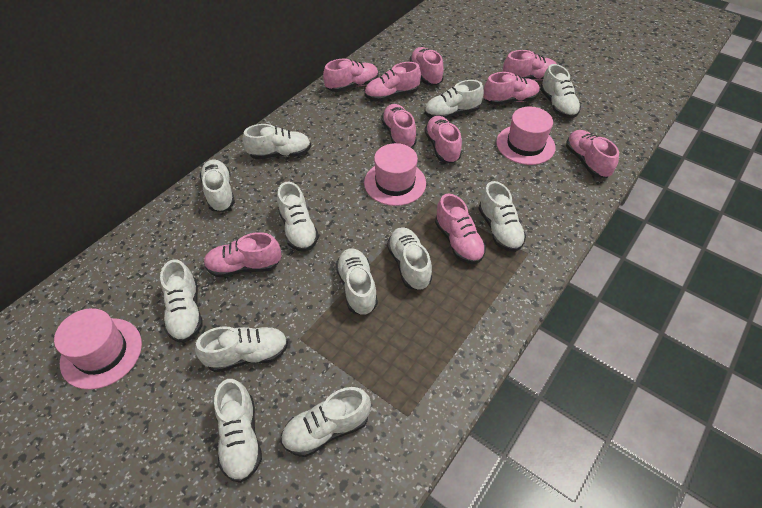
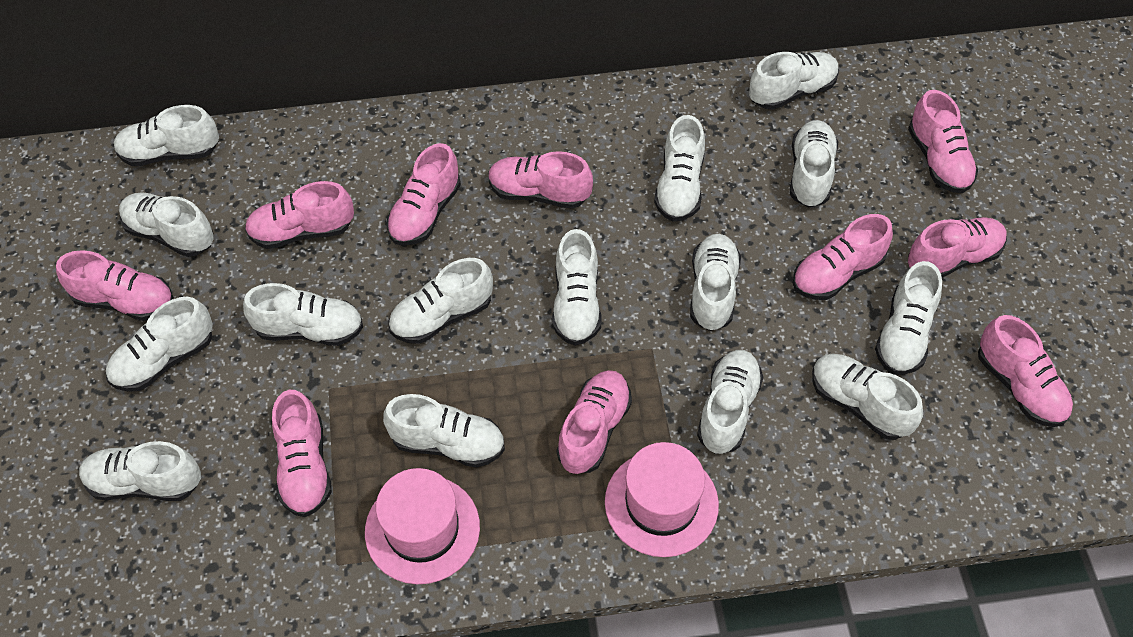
pink hat: [54,308,142,390] [364,143,426,206] [496,107,555,165] = 3 -> [365,468,480,584] [605,442,719,557] = 2
white shoe: [160,259,203,343] [195,326,288,372] [200,159,235,212] [214,379,262,483] [243,124,311,159] [277,182,319,252] [281,387,371,457] [336,248,378,315] [387,227,432,290] [424,80,484,118] [478,181,526,252] [540,64,581,118] = 12 -> [79,441,201,501] [106,297,213,392] [114,105,219,166] [119,192,214,257] [243,283,363,346] [383,394,505,468] [388,258,493,344] [552,229,602,346] [654,115,705,222] [690,234,741,331] [697,350,764,454] [749,52,839,110] [790,120,838,208] [812,354,923,440] [875,261,942,375] = 15

